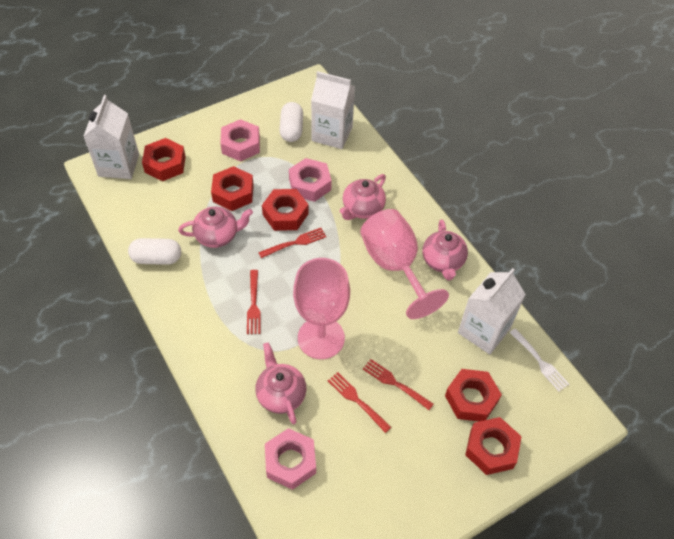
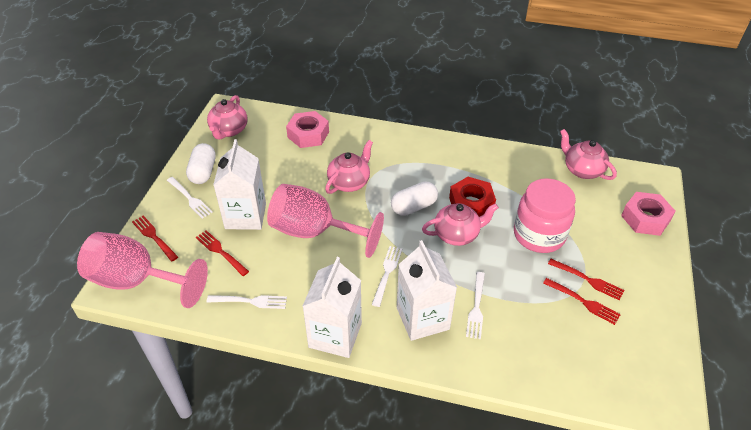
pink jar: none = 0 -> [514,178,576,253] = 1
pink nut: [220,119,260,161] [265,428,316,490] [289,158,332,202] = 3 -> [286,111,329,148] [621,192,675,236] = 2
red nut: [142,138,186,181] [211,166,254,211] [262,189,309,231] [445,369,502,422] [465,417,522,475] = 5 -> [449,177,496,217] = 1
white fork: [510,328,569,391] = 1 -> [167,177,213,219] [207,295,287,309] [372,246,402,307] [466,272,485,339] = 4

